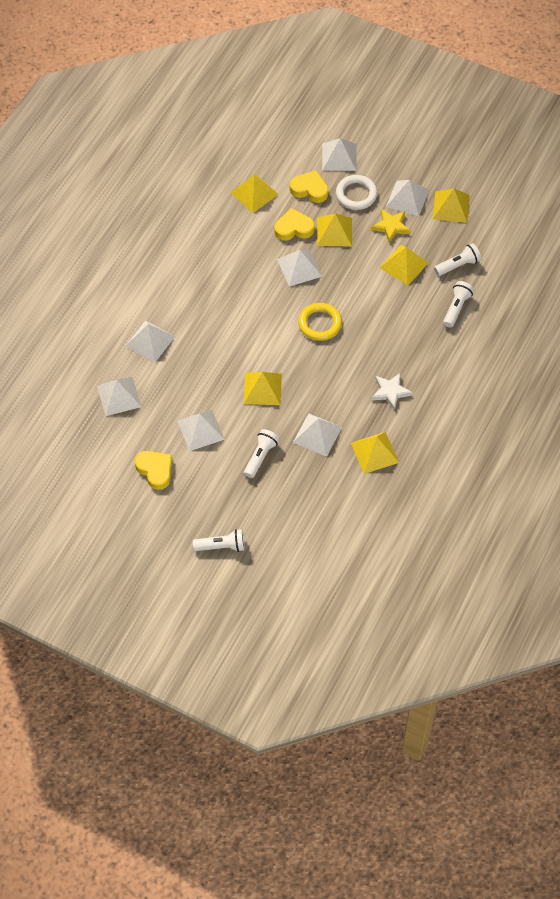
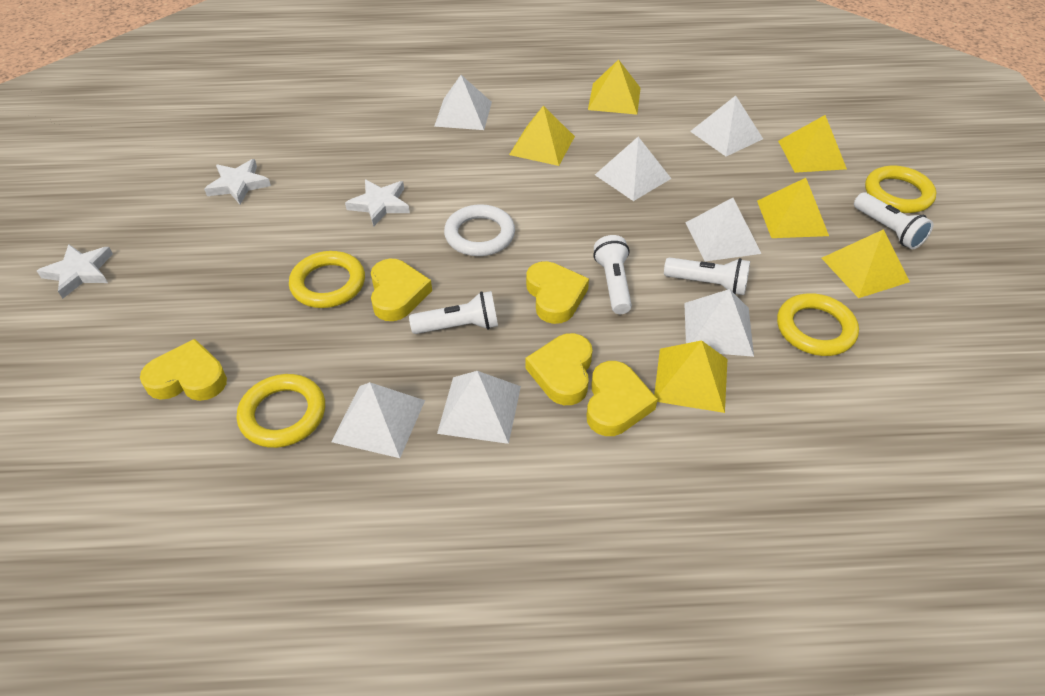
white star: [371,373,413,410] = 1 -> [37,244,113,299] [204,159,271,205] [345,180,410,227] = 3
yellow heart: [135,451,172,490] [274,208,315,241] [290,170,329,203] = 3 -> [140,339,227,401] [371,259,432,321] [526,261,589,324] [526,333,592,405] [586,361,658,436] = 5
yellow ring: [298,303,342,341] = 1 -> [237,374,325,448] [289,251,365,308] [777,293,859,356] [865,166,936,213] = 4
yellow star: [371,209,411,243] = 1 -> none = 0

